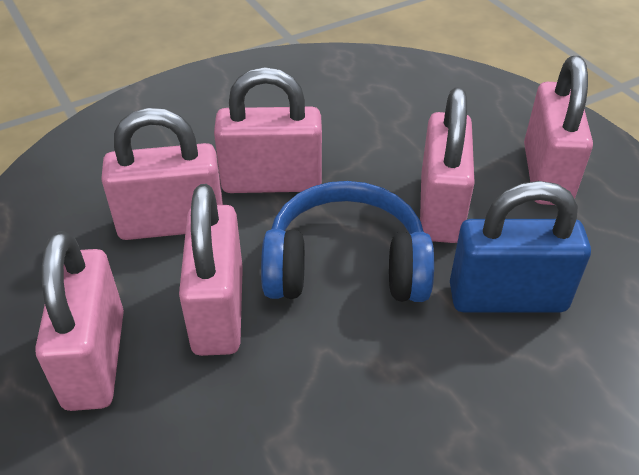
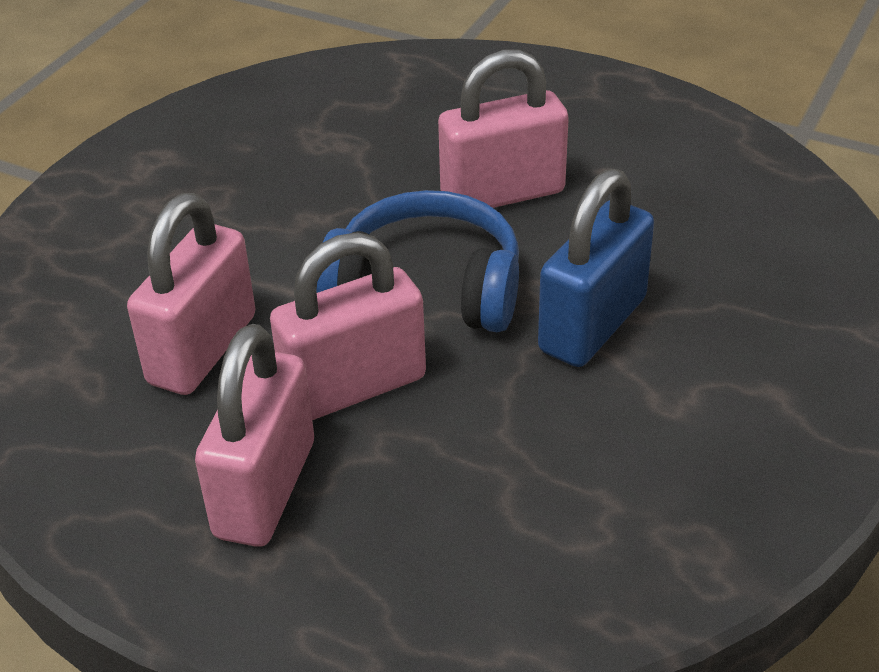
pink padlock: [35,231,124,411] [101,108,223,240] [179,184,243,356] [214,67,322,193] [420,88,475,243] [524,56,593,205] = 6 -> [127,193,256,395] [195,324,314,547] [270,232,426,420] [438,49,569,208] = 4

